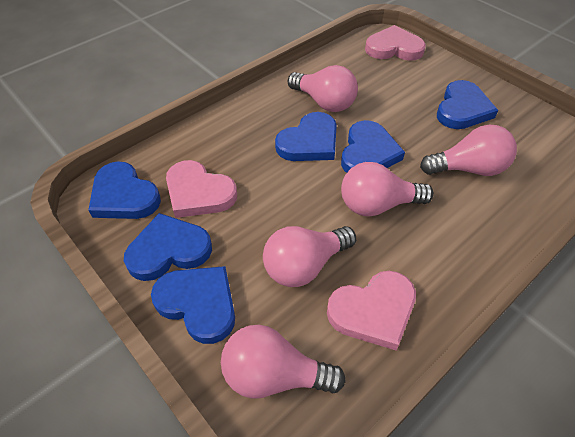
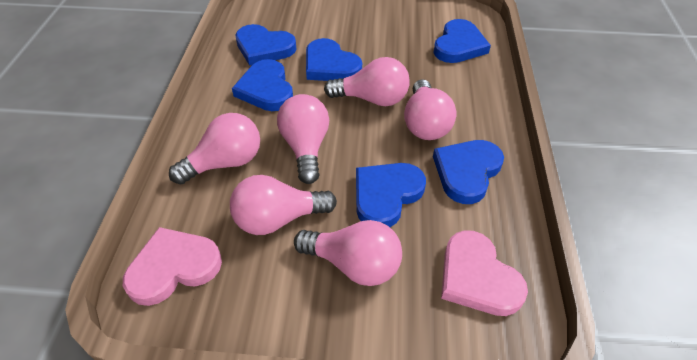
pink heart: [166,160,237,218] [327,271,416,350] [365,25,426,61] = 3 -> [123,227,222,306] [441,230,528,316] = 2
pink light bulb: [221,325,346,399] [263,226,356,287] [288,65,358,112] [341,162,434,217] [420,125,517,176] = 5 -> [169,113,260,184] [230,175,337,235] [277,94,329,184] [294,220,402,286] [324,57,410,106] [404,79,456,140] = 6

